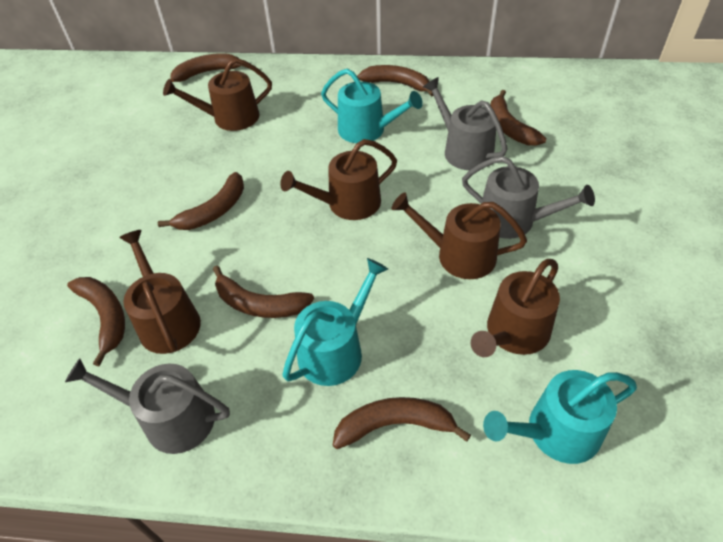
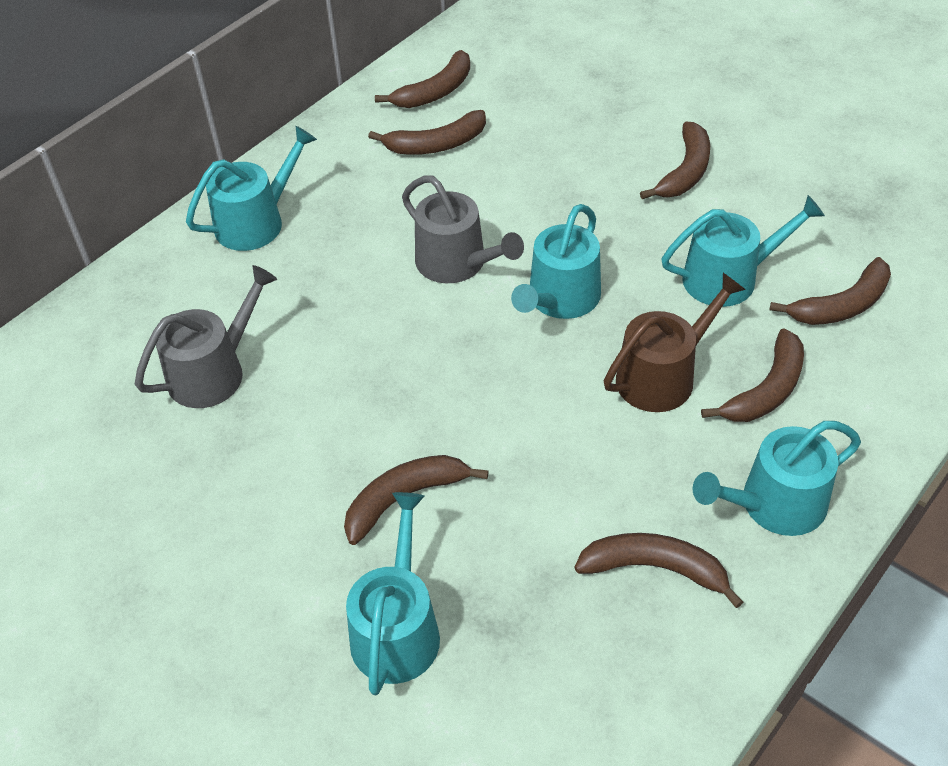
brown watering can: [119,230,201,354] [163,58,272,131] [280,139,397,220] [392,192,527,279] [471,259,560,357] = 5 -> [604,273,746,412] = 1
grey watering can: [65,358,230,454] [423,77,508,170] [462,156,595,239] = 3 -> [135,265,277,408] [402,176,524,283] = 2
turquoise watering can: [282,258,388,386] [321,69,423,143] [483,370,637,464] = 3 -> [186,126,317,251] [346,492,440,695] [511,204,601,319] [662,195,825,307] [693,421,861,536] = 5

